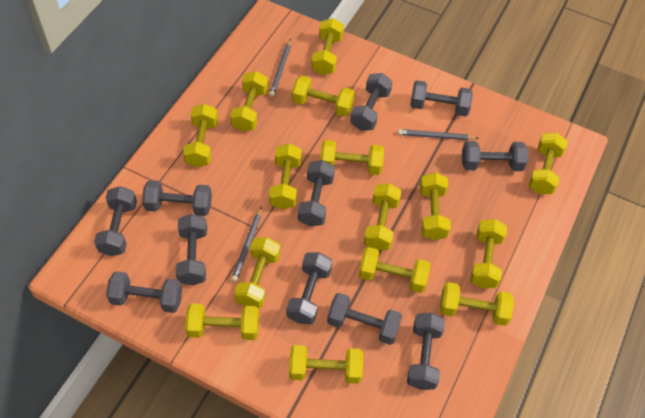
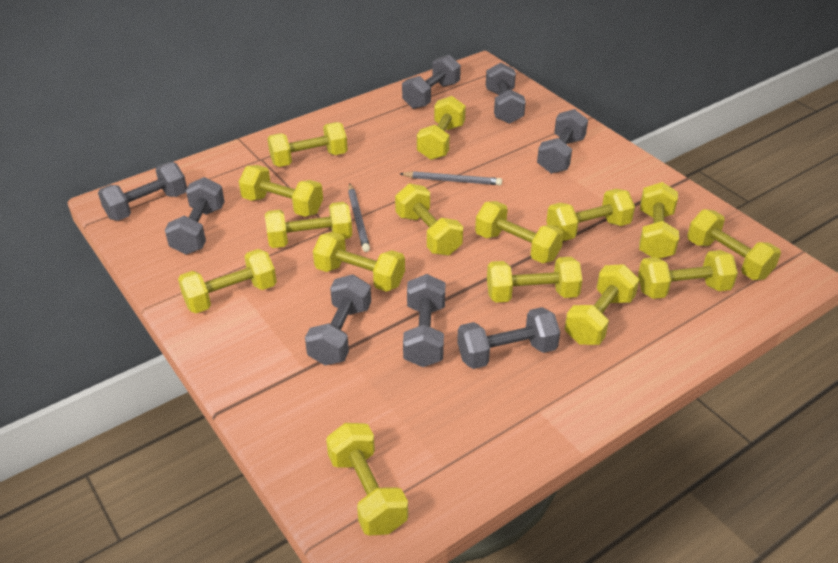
grey dumbbell: [94,186,137,256] [106,271,182,313] [142,180,212,216] [176,214,207,286] [286,252,332,324] [298,160,335,227] [327,293,402,345] [350,73,393,131] [407,313,445,390] [410,80,473,117] [462,141,528,171] = 11 -> [98,162,187,221] [165,177,225,255] [305,274,371,365] [402,55,461,109] [403,274,446,367] [457,307,560,369] [486,63,526,124] [537,109,588,174] = 8
grey pencil: [231,206,262,282] [269,39,291,97] [398,129,478,140] = 3 -> [348,183,370,252] [399,171,502,185] = 2

